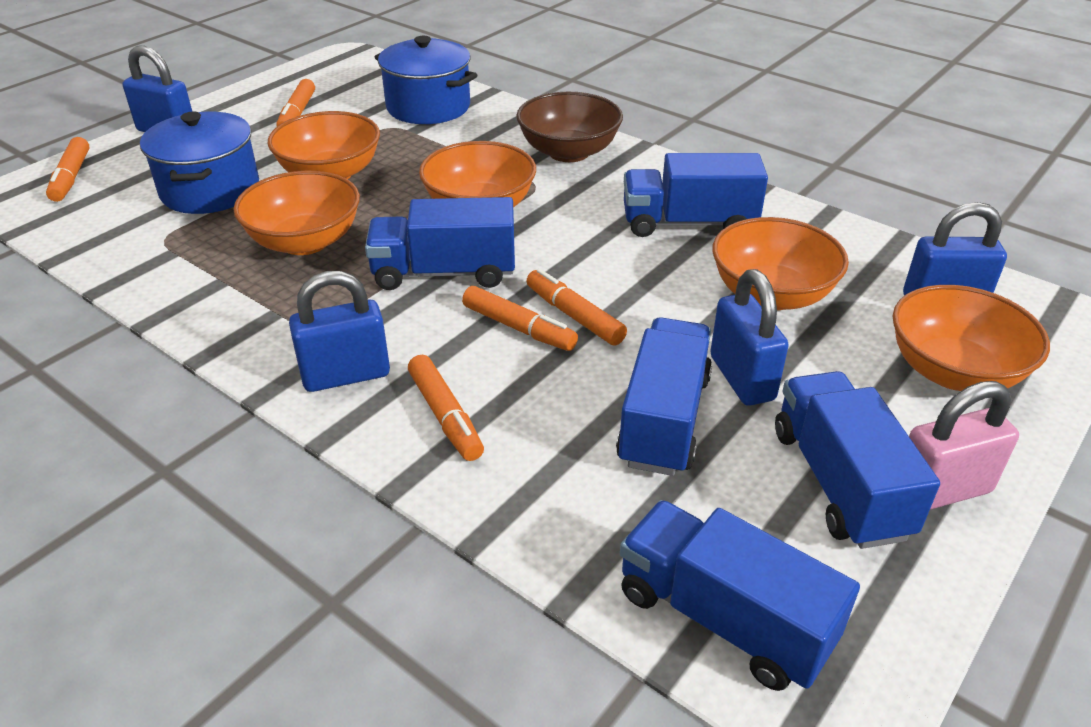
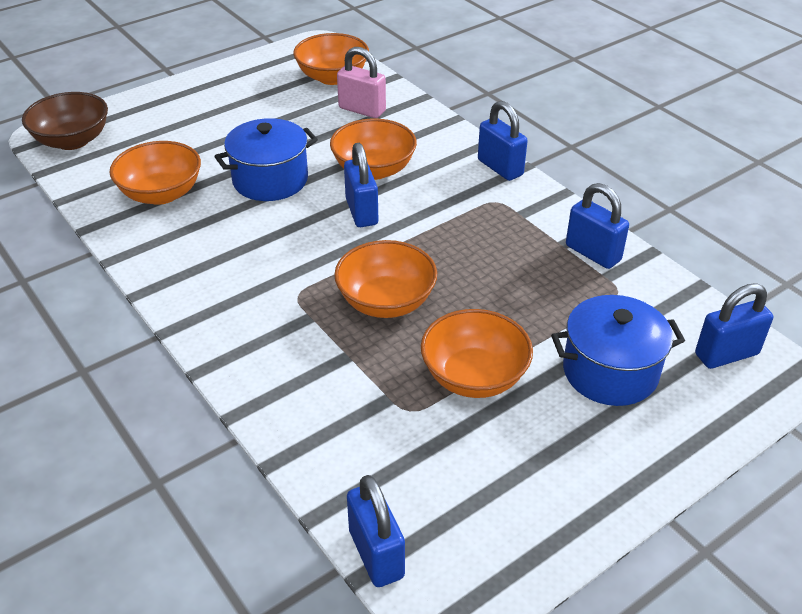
blue padlock: [122,45,192,132] [289,271,390,392] [710,269,789,406] [903,202,1007,296] = 4 -> [344,143,378,227] [347,475,405,587] [478,101,528,181] [566,183,629,269] [695,283,773,369] = 5
blue truck: [365,197,515,290] [616,317,712,476] [620,500,860,691] [624,153,768,237] [775,371,940,549] = 5 -> none = 0
orange marker: [46,137,90,202] [276,79,315,126] [408,355,484,461] [462,286,578,351] [526,269,627,346] = 5 -> none = 0

